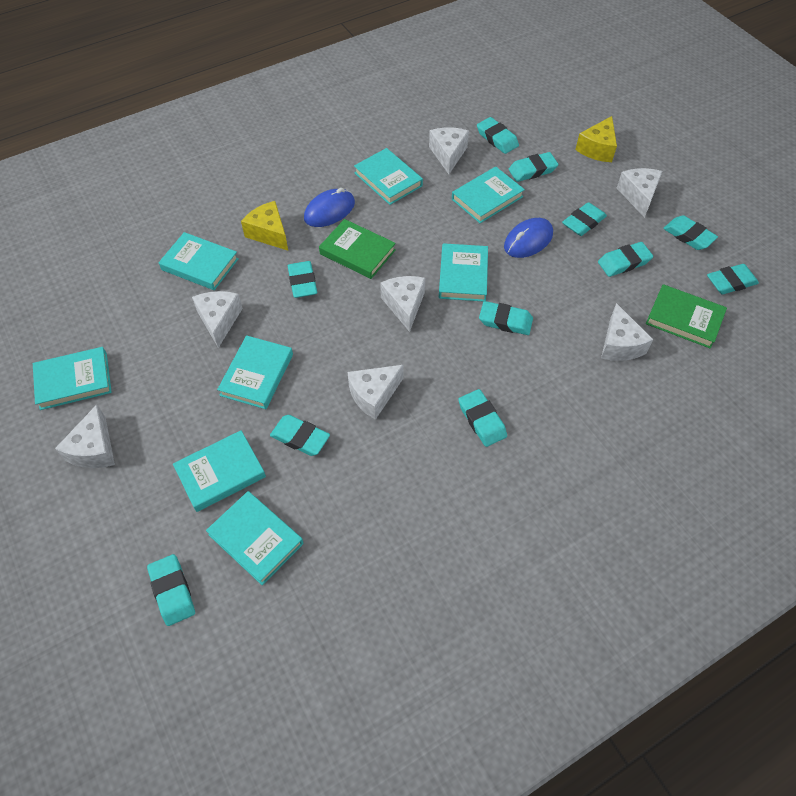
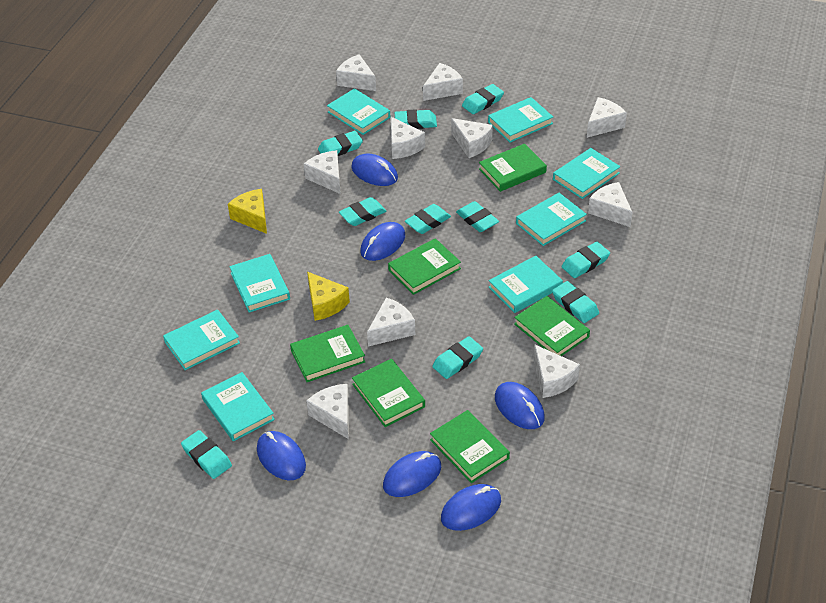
blue mouse: [304,188,355,227] [504,218,553,258] = 2 -> [257,431,306,480] [351,154,398,186] [360,222,405,261] [383,451,441,497] [441,484,501,531] [495,382,545,429] = 6
green book: [319,219,396,279] [646,284,727,349] = 2 -> [290,325,365,382] [352,359,425,427] [388,238,461,295] [430,410,510,483] [479,143,547,192] [514,296,590,356] = 6
turquoise eraser: [147,554,195,626] [270,415,330,456] [288,261,317,298] [458,389,507,447] [477,117,519,154] [479,301,533,335] [509,152,559,182] [562,202,607,236] [598,242,653,277] [663,215,718,250] [707,264,759,294] = 11 -> [181,430,232,479] [318,131,363,156] [339,197,386,226] [395,109,437,129] [405,204,451,234] [432,336,483,379] [456,201,499,232] [462,84,504,114] [552,281,599,323] [562,242,610,278] = 10
white cheese: [55,405,115,468] [192,291,243,348] [347,365,404,420] [380,276,425,332] [429,127,469,174] [601,303,653,361] [617,168,662,218] = 7 -> [304,150,341,194] [307,384,349,439] [336,54,376,91] [367,298,415,347] [391,117,425,159] [423,63,463,101] [451,118,493,158] [533,344,580,398] [587,97,627,138] [588,182,633,227] = 10

